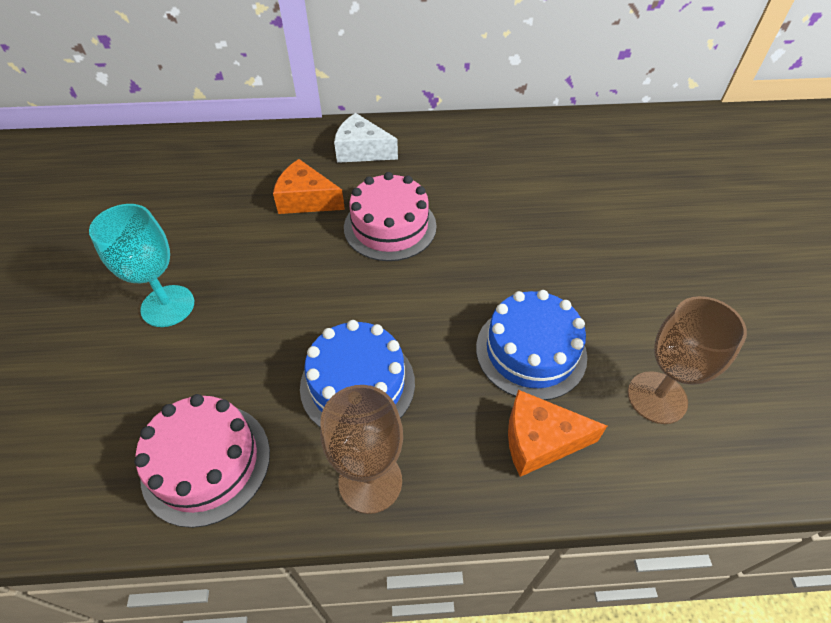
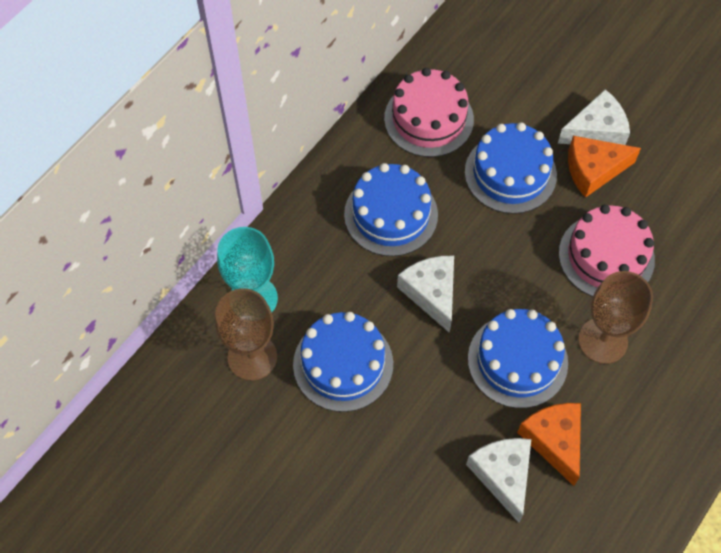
blue cake: [300,320,415,427] [476,290,587,400] = 2 -> [293,312,393,412] [344,163,438,256] [465,122,557,214] [468,309,568,408] = 4
white cheese: [334,113,398,163] = 1 -> [397,256,454,333] [466,438,531,523] [558,89,630,145] = 3

